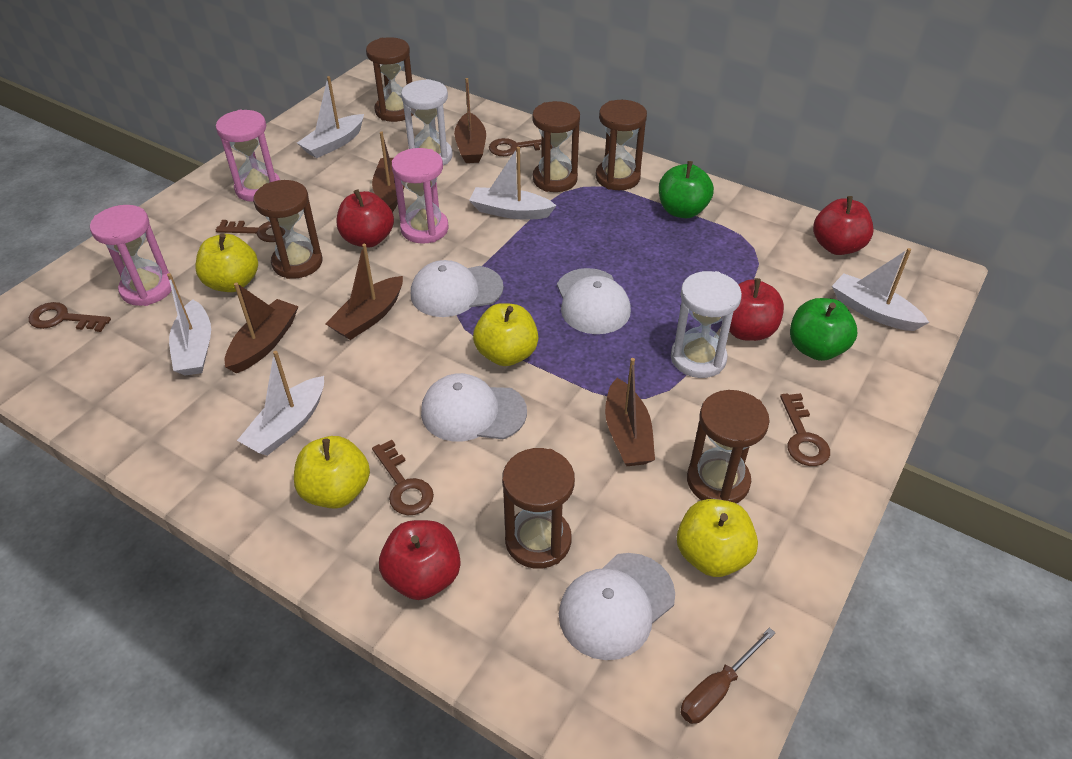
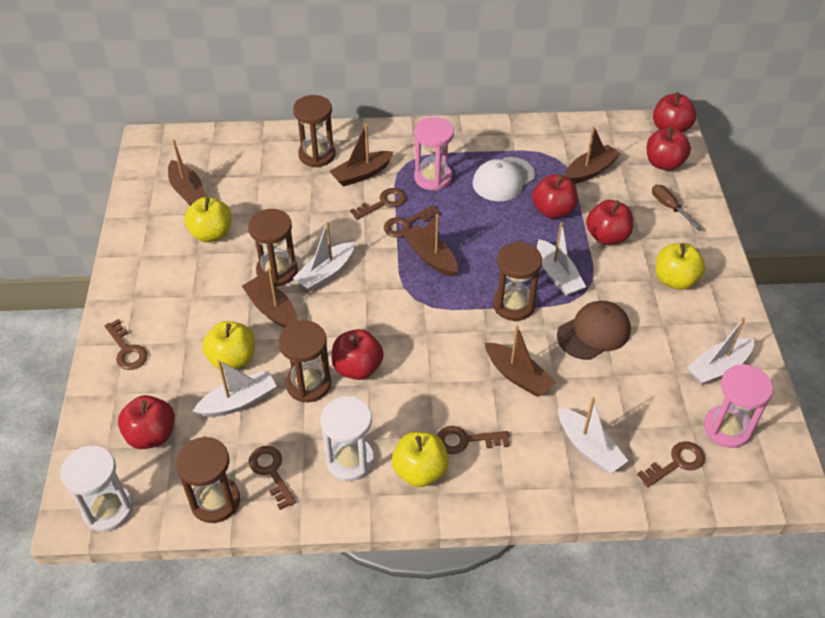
brown boat: [225,282,299,373] [325,244,403,340] [372,131,404,212] [454,78,486,163] [605,358,655,466] = 5 -> [168,139,207,206] [242,268,297,328] [330,124,394,187] [402,214,458,277] [485,325,556,397] [565,126,621,184] = 6
brown cap: none = 0 -> [557,301,631,360] = 1
brown hourglass: [253,180,322,279] [366,37,413,122] [502,448,575,569] [532,101,580,192] [596,100,647,190] [687,390,770,503] = 6 -> [176,437,240,523] [248,209,298,287] [278,320,331,403] [293,95,336,168] [493,241,542,321] = 5
brown key: [29,302,111,332] [216,220,285,242] [372,440,434,515] [489,138,553,156] [780,393,830,466] = 5 -> [104,319,148,370] [249,446,296,510] [350,188,406,220] [384,205,441,238] [437,426,509,454] [637,441,705,488] = 6
green apple: [659,161,714,218] [790,298,857,361] = 2 -> none = 0
pink hourglass: [90,205,171,306] [216,109,280,202] [392,148,449,244] = 3 -> [414,117,454,191] [704,364,773,448] = 2
red apple: [337,189,394,248] [379,520,461,600] [722,278,784,341] [813,196,873,255] = 4 -> [118,395,175,449] [332,329,384,380] [532,174,578,219] [586,200,633,245] [647,127,691,171] [653,92,696,132] = 6
white cap: [411,260,504,317] [421,373,527,442] [557,268,631,334] [559,553,675,660] = 4 -> [473,157,536,201] = 1

